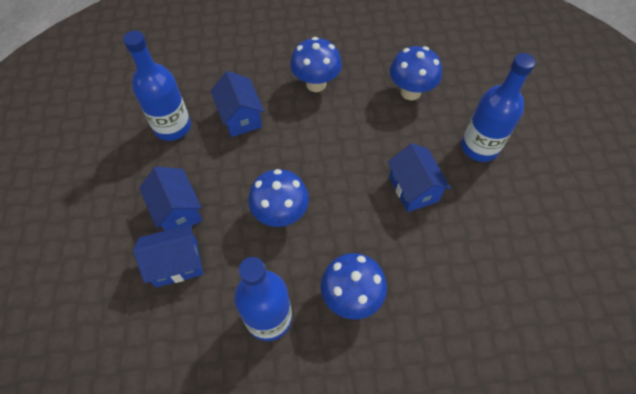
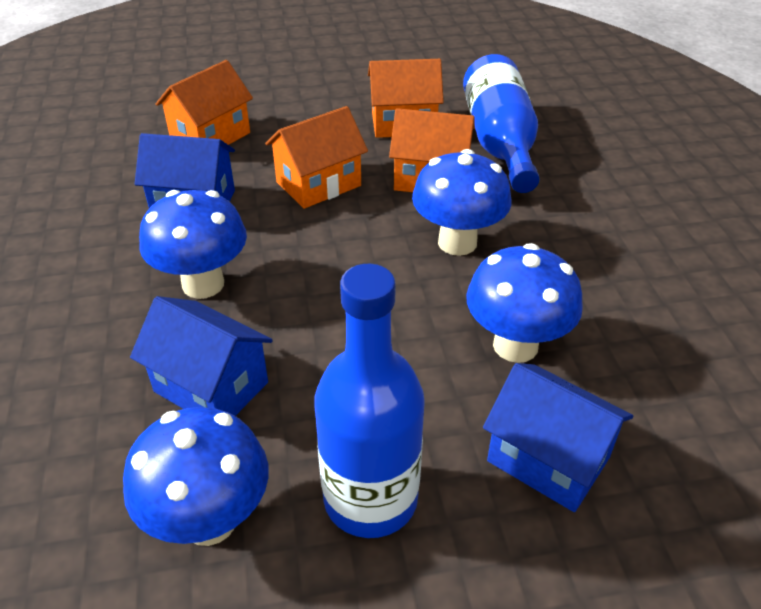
blue bottle: [123,30,191,141] [234,257,292,341] [461,53,536,162] = 3 -> [314,264,425,538] [463,54,540,193] = 2
blue house: [133,224,203,287] [139,167,202,231] [210,71,264,137] [388,143,451,212] = 4 -> [130,296,273,416] [135,133,235,208] [483,363,633,512] = 3
orange house: none = 0 -> [155,60,253,145] [265,106,368,209] [368,59,444,138] [389,108,475,192] = 4

